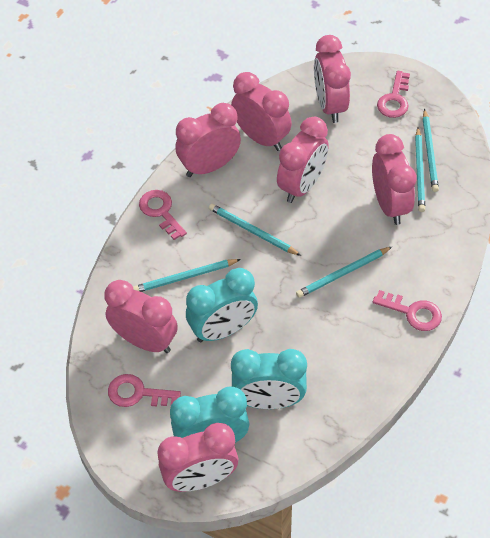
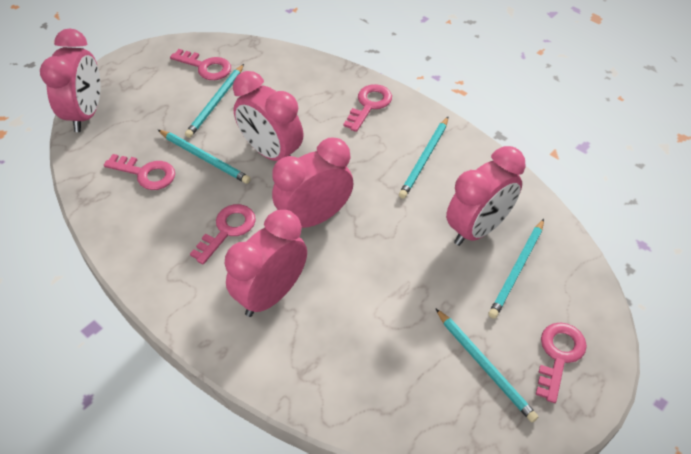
pink clock: [105,280,178,353] [157,423,238,492] [175,103,241,177] [231,72,292,151] [277,117,329,203] [314,35,351,123] [372,134,417,225] = 7 -> [40,28,101,132] [225,210,307,317] [233,71,303,161] [272,138,354,228] [446,146,526,246] = 5
pink key: [108,374,181,407] [139,190,187,240] [373,290,442,331] [377,71,410,118] = 4 -> [104,154,175,190] [170,49,231,80] [190,204,256,264] [343,84,392,132] [536,322,587,403] = 5
turquoise clock: [170,386,250,443] [186,268,258,342] [231,349,307,409] = 3 -> none = 0

